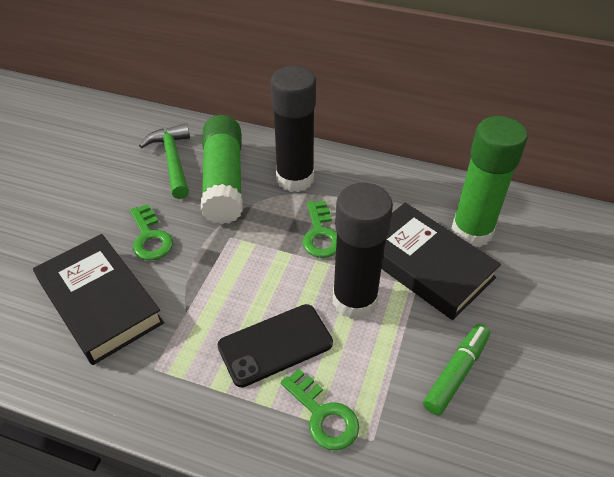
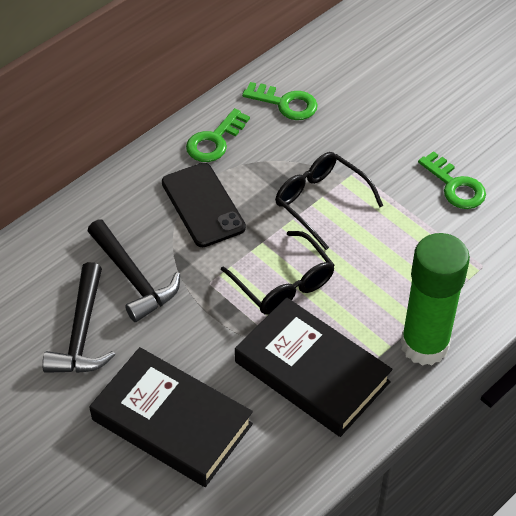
black glasses: none = 0 -> [221,231,335,315] [275,152,383,250] = 2
black glue stick: [271,66,316,192] [333,183,393,319] = 2 -> none = 0
black hammer: none = 0 -> [42,262,115,373] [88,220,180,322] = 2
green glue stick: [201,115,243,224] [451,116,528,247] = 2 -> [401,233,470,366] = 1
green hammer: [139,124,190,199] = 1 -> none = 0
green marker: [423,324,490,415] = 1 -> none = 0

